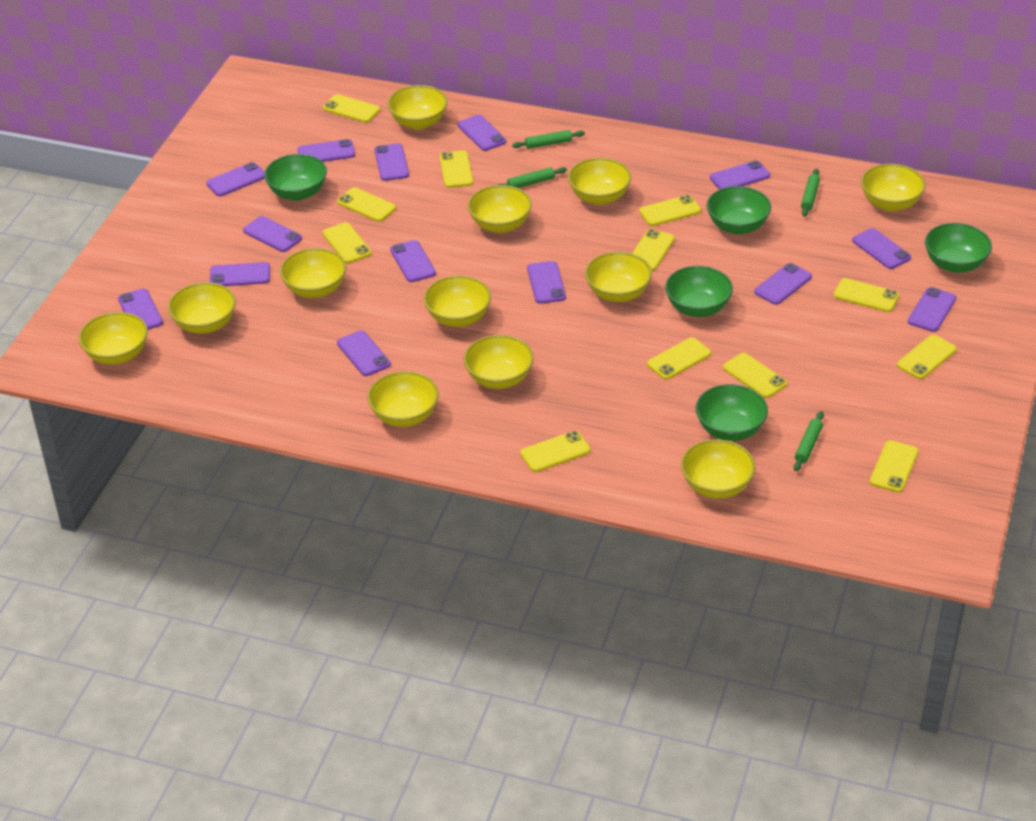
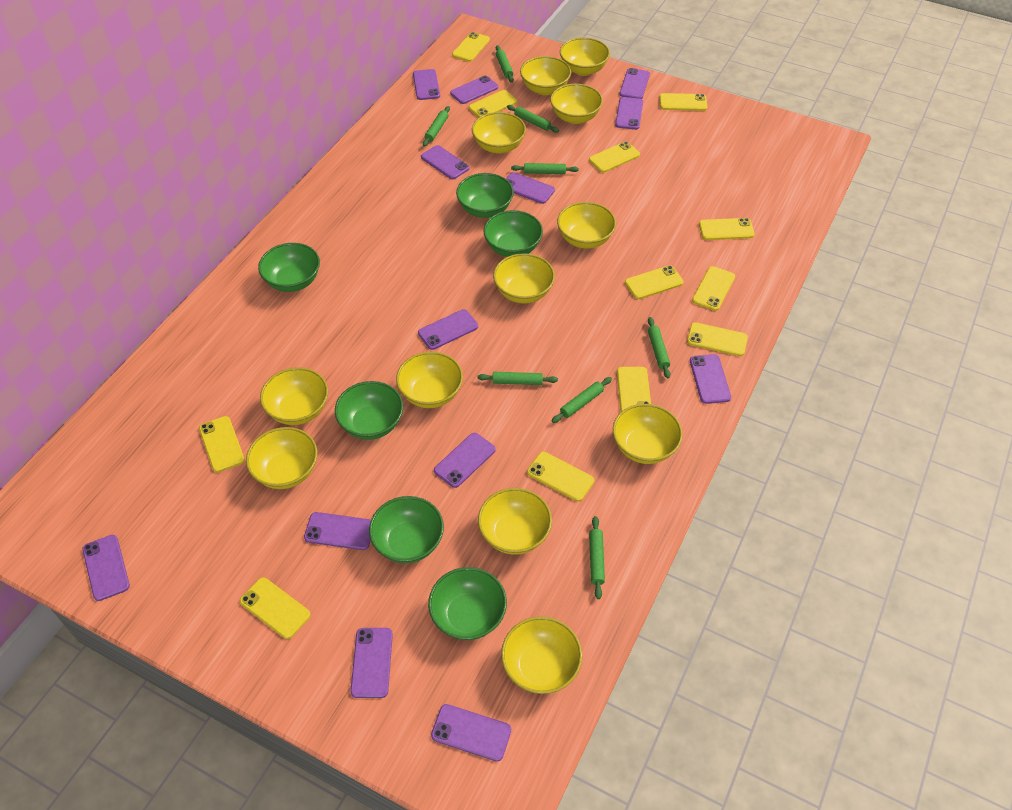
green bowl: [264,154,327,201] [665,266,733,317] [696,384,768,441] [707,186,771,234] [925,223,992,273] = 5 -> [258,243,320,292] [335,381,403,440] [369,496,444,564] [428,567,507,640] [456,173,514,218] [483,210,543,257] = 6
green rolling pin: [498,167,567,188] [512,130,585,149] [794,411,824,471] [801,169,820,217] = 4 -> [423,106,450,147] [477,372,558,385] [496,45,514,83] [507,105,559,133] [511,163,579,174] [552,377,612,423] [589,516,605,599] [648,317,670,378] = 8
purple phone: [118,288,163,330] [206,162,265,196] [210,262,270,286] [243,216,302,252] [297,139,355,162] [337,330,391,376] [374,143,409,181] [390,240,436,282] [458,115,506,151] [527,261,566,304] [710,161,770,190] [754,263,812,305] [852,228,911,269] [908,287,956,332] = 14 -> [82,535,130,601] [304,512,371,550] [350,628,393,698] [413,69,440,100] [418,309,478,350] [421,145,469,179] [431,704,511,762] [434,433,496,488] [450,76,498,104] [506,172,555,204] [615,97,643,130] [619,68,650,99] [690,354,731,404] = 13

